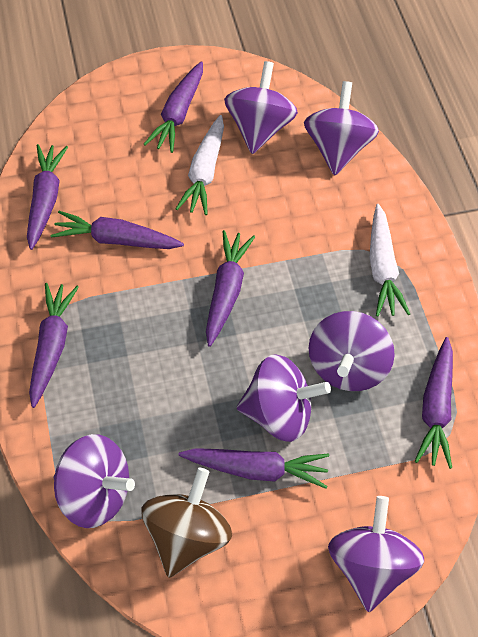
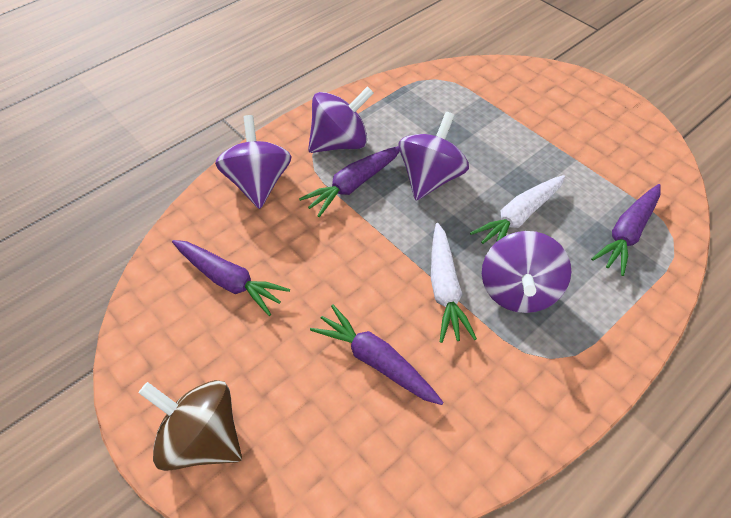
purple carrot: [27,144,68,250] [29,283,79,408] [51,211,184,249] [144,61,203,153] [179,448,329,489] [206,230,255,347] [415,337,453,469] = 7 -> [172,240,290,316] [299,146,400,217] [310,305,444,405] [591,184,661,276] = 4
purple spinning top: [54,434,135,528] [224,61,298,154] [237,354,331,442] [304,81,379,176] [309,311,395,391] [328,496,424,612] = 6 -> [215,115,292,209] [308,86,374,153] [398,112,469,201] [482,231,571,313] = 4

